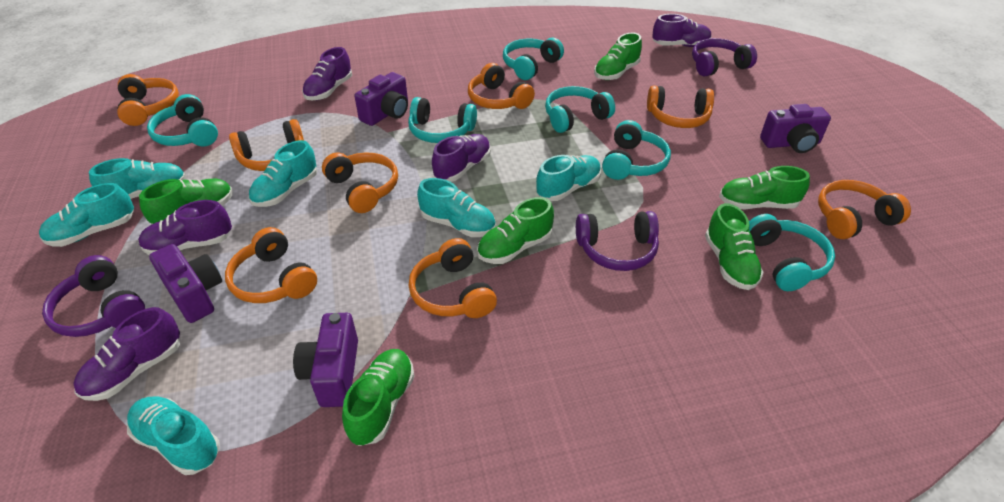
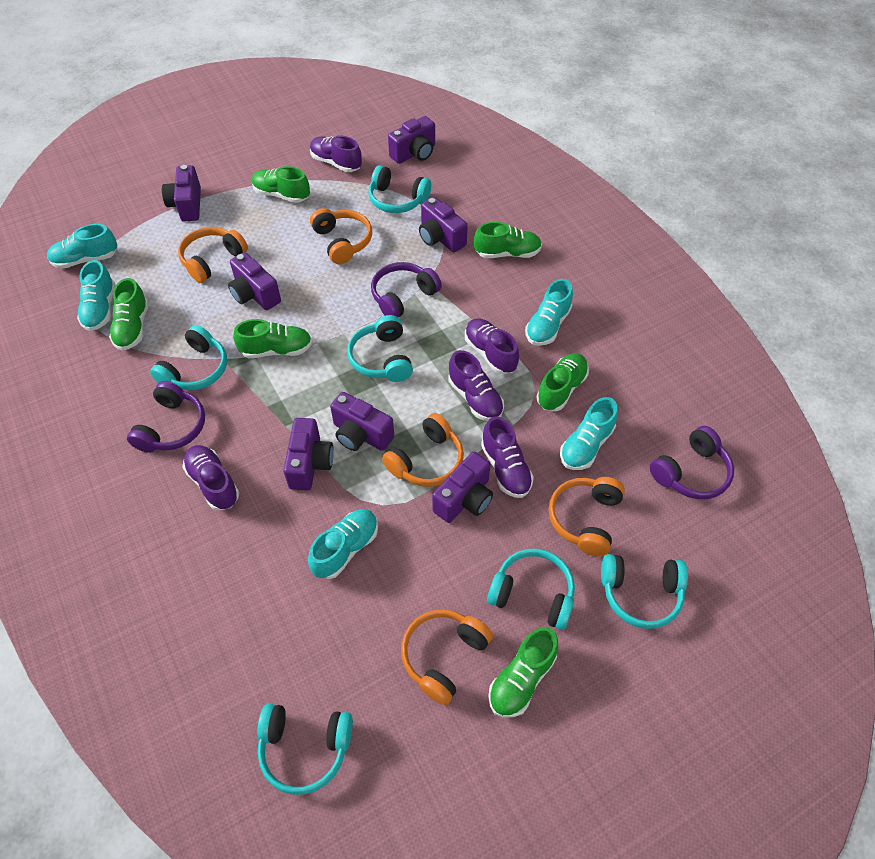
orange headphones: [117,74,179,126] [225,227,317,303] [229,119,304,171] [322,153,398,213] [409,238,497,318] [468,63,535,109] [647,86,714,128] [818,180,911,239] = 8 -> [178,227,248,283] [310,208,372,264] [382,413,464,487] [401,609,493,705] [549,477,625,556] = 5
purple camera: [149,244,222,323] [293,313,358,407] [355,72,408,126] [760,104,831,153] = 4 -> [162,165,201,222] [228,252,281,310] [283,418,334,490] [330,392,394,451] [388,116,435,164] [419,197,468,252] [432,452,493,523] = 7
turquoise shoe: [39,183,134,247] [89,158,186,199] [127,397,220,475] [248,140,317,207] [417,178,496,237] [536,155,601,201] = 6 -> [47,224,117,269] [77,260,115,331] [308,509,378,579] [525,279,573,346] [560,397,618,470] = 5

